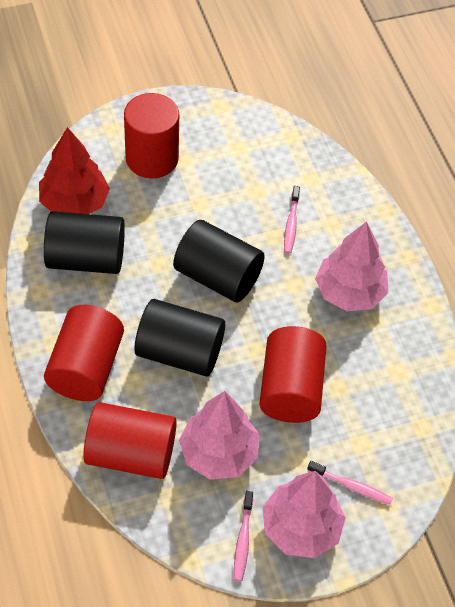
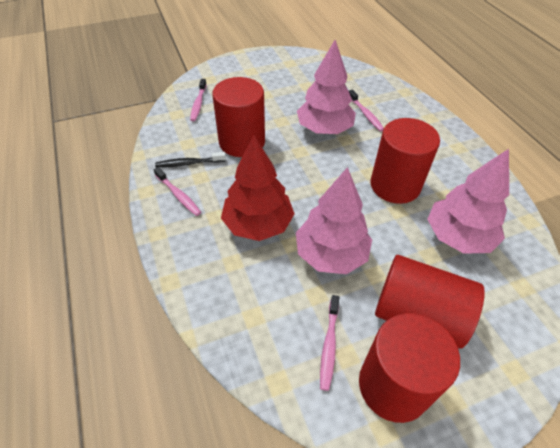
black cylinder: [44,211,125,274] [134,299,225,377] [173,220,265,302] = 3 -> none = 0
black toothbrush: none = 0 -> [155,152,226,168] = 1
pink toothbrush: [234,491,253,581] [284,186,300,254] [307,461,393,505] = 3 -> [154,167,201,216] [190,79,207,121] [320,295,339,391] [349,90,384,132] = 4

